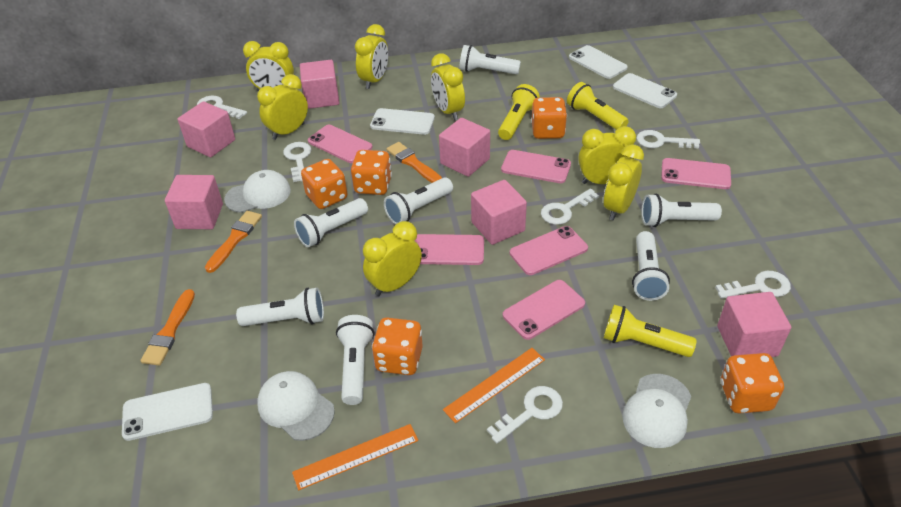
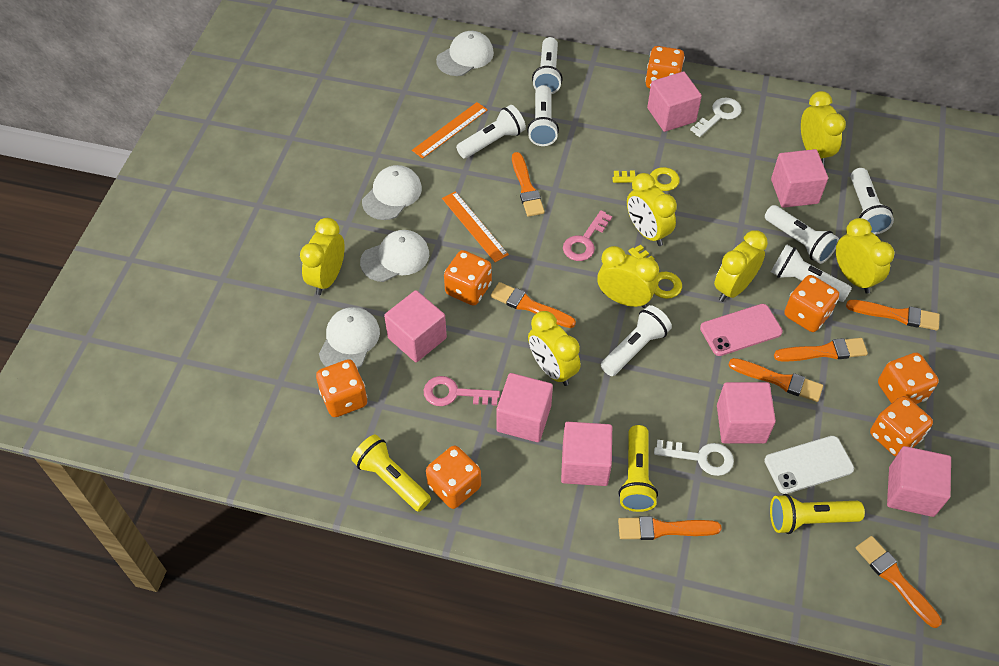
orange brush: [140,289,195,366] [205,211,262,273] [387,142,442,183] = 3 -> [491,282,576,328] [512,152,545,217] [618,516,722,540] [728,358,823,402] [774,338,868,362] [846,300,940,331] [856,536,942,628] = 7
orange dice: [301,159,347,209] [351,150,392,195] [372,318,423,375] [531,97,567,139] [721,353,784,414] = 5 -> [316,359,367,417] [426,446,481,509] [444,250,492,306] [645,46,685,88] [784,275,839,332] [870,396,933,456] [878,353,939,404] = 7
pink cube: [165,175,223,229] [178,101,235,157] [300,60,339,109] [439,118,490,177] [471,180,527,245] [717,292,791,357] = 6 -> [384,290,447,362] [496,373,553,442] [561,422,612,486] [647,71,702,132] [717,382,776,443] [771,149,828,208] [887,446,951,517] = 7
pink key: none = 0 -> [424,376,500,406] [563,210,612,261] = 2
pink phone: [308,125,372,163] [414,234,484,265] [501,150,571,183] [503,280,585,340] [510,226,588,275] [661,158,731,189] = 6 -> [700,304,783,356] = 1
white cap: [224,170,291,213] [257,371,335,441] [622,374,691,448] = 3 -> [319,307,380,368] [360,230,429,282] [362,165,422,220] [436,31,494,76] = 4
white key: [197,96,247,119] [283,142,311,182] [487,386,563,443] [541,188,599,225] [637,130,700,149] [715,271,791,299] = 6 -> [654,440,734,476] [690,98,742,137] = 2
white phone: [122,383,213,441] [370,108,435,135] [569,45,628,79] [613,73,677,108] = 4 -> [764,436,854,494] = 1
yellow key: none = 0 -> [612,167,680,191] [628,245,682,299] = 2

